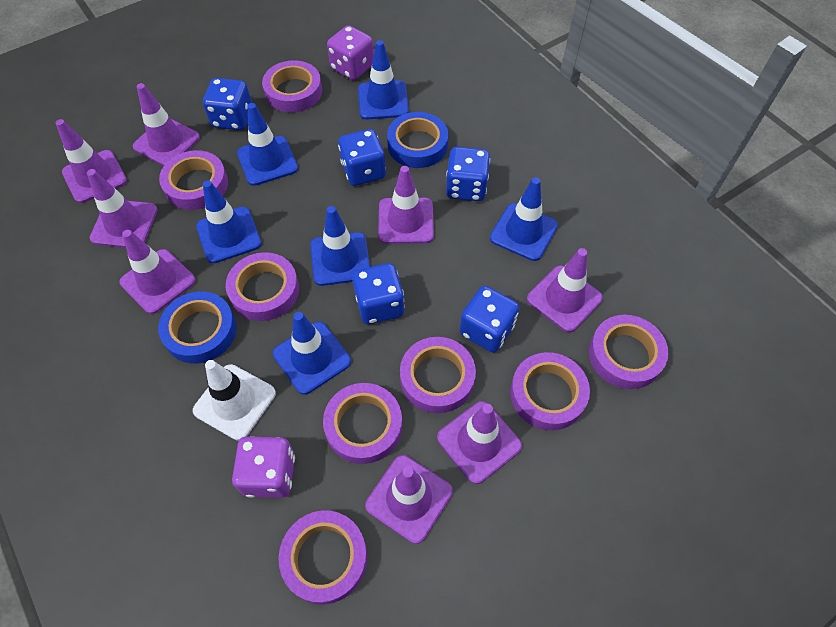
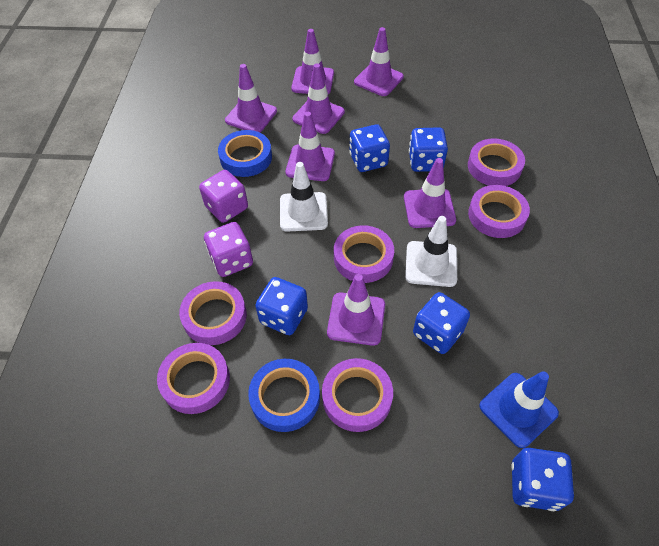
blue traffic cone: [196,180,262,263] [237,103,298,186] [273,312,351,395] [310,206,370,286] [358,40,409,120] [490,177,558,261] = 6 -> [479,371,559,448] = 1
purple tape: [159,150,228,210] [226,252,299,321] [262,60,322,112] [278,510,368,605] [323,383,402,464] [400,337,476,413] [510,352,590,430] [589,315,668,389] = 8 -> [157,343,230,414] [179,281,247,345] [322,358,393,432] [334,225,394,283] [468,138,525,186] [468,185,530,238] = 6
purple traffic cone: [56,119,127,203] [87,169,158,248] [120,230,196,314] [133,83,200,166] [365,455,453,544] [378,166,434,244] [437,401,522,484] [527,248,603,332] = 8 -> [225,64,277,132] [286,112,335,181] [291,29,334,94] [292,64,345,134] [327,274,385,346] [354,27,404,96] [404,158,456,228] = 7
white traffic cone: [193,360,276,441] = 1 -> [280,162,328,232] [405,216,457,287] = 2

